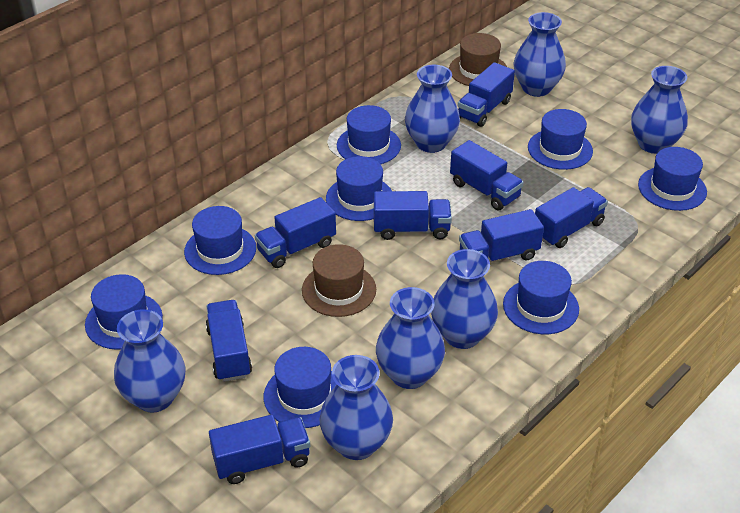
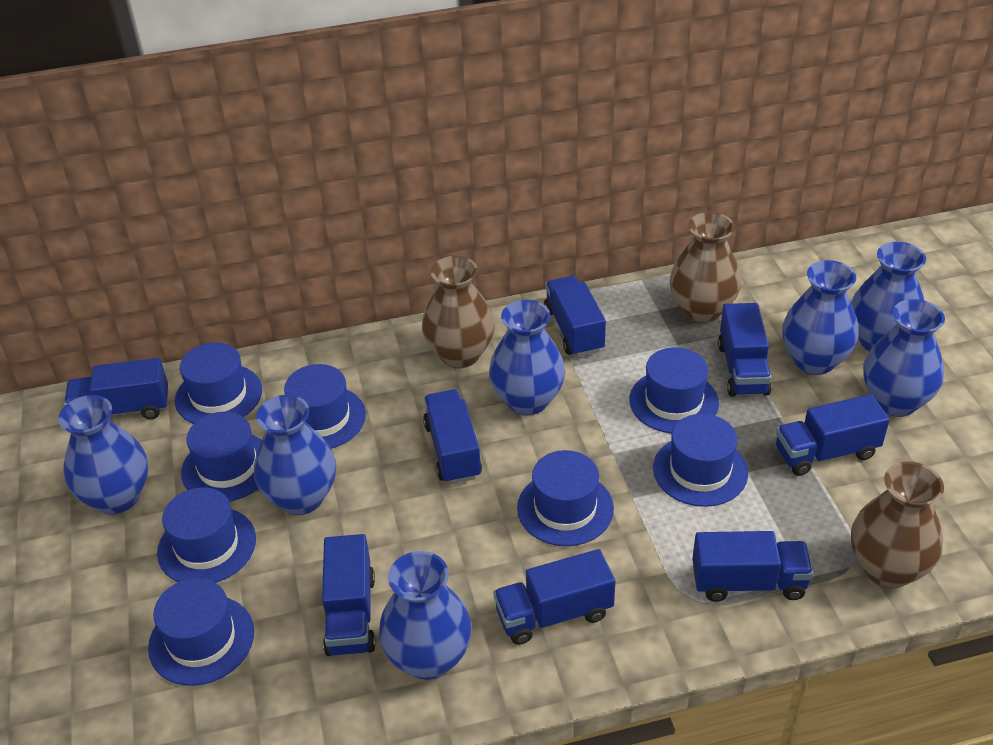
brown hat: [302,244,376,317] [449,33,507,86] = 2 -> none = 0
brown vase: none = 0 -> [422,256,495,368] [670,212,741,323] [851,461,944,588] = 3

